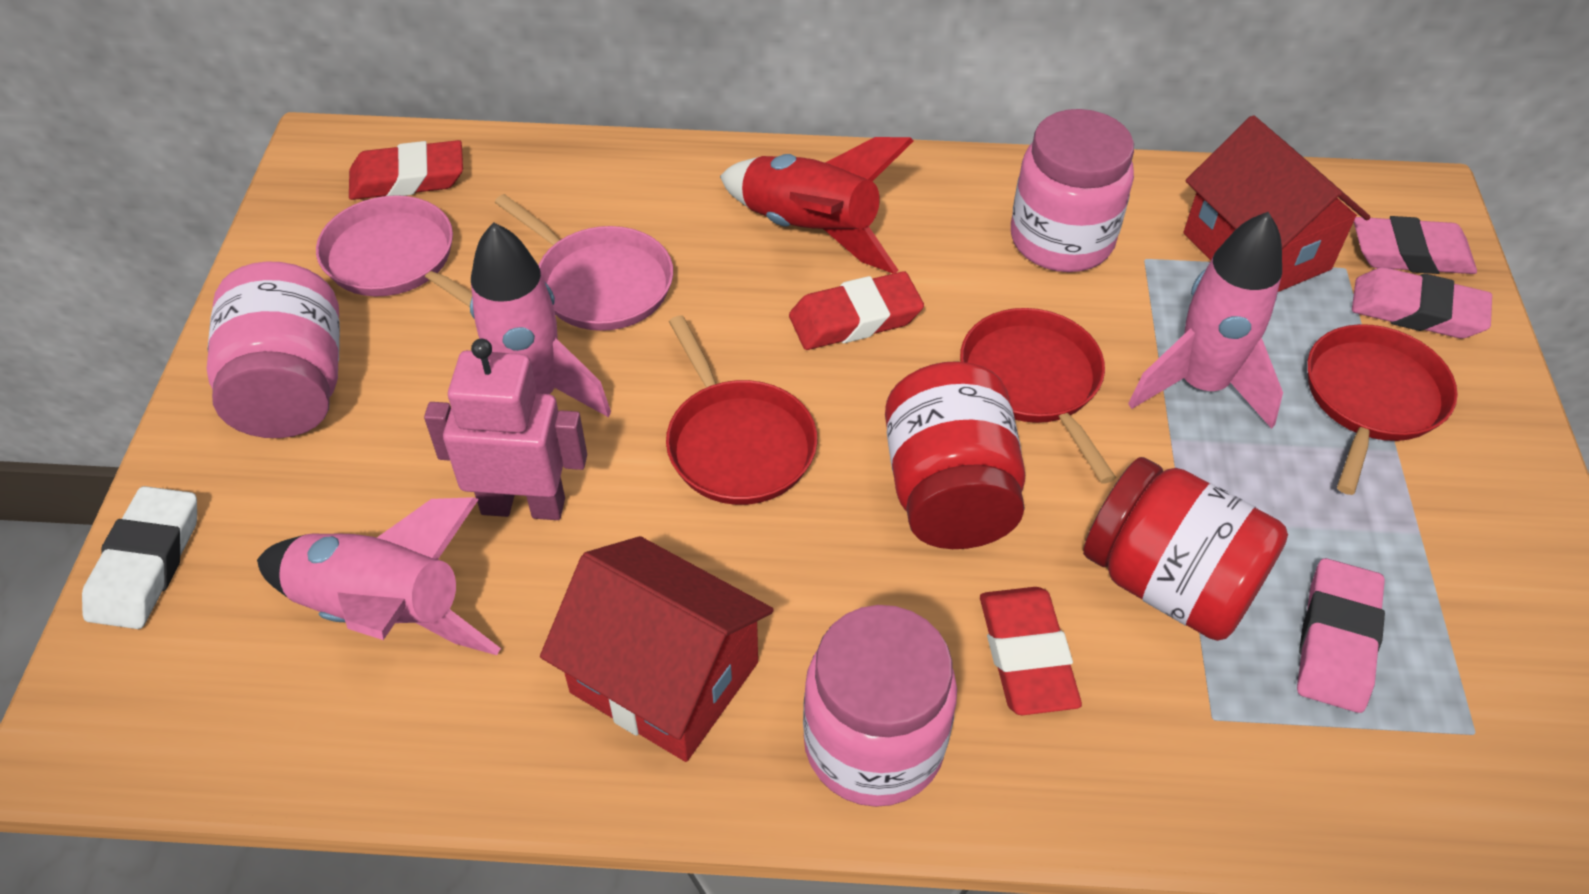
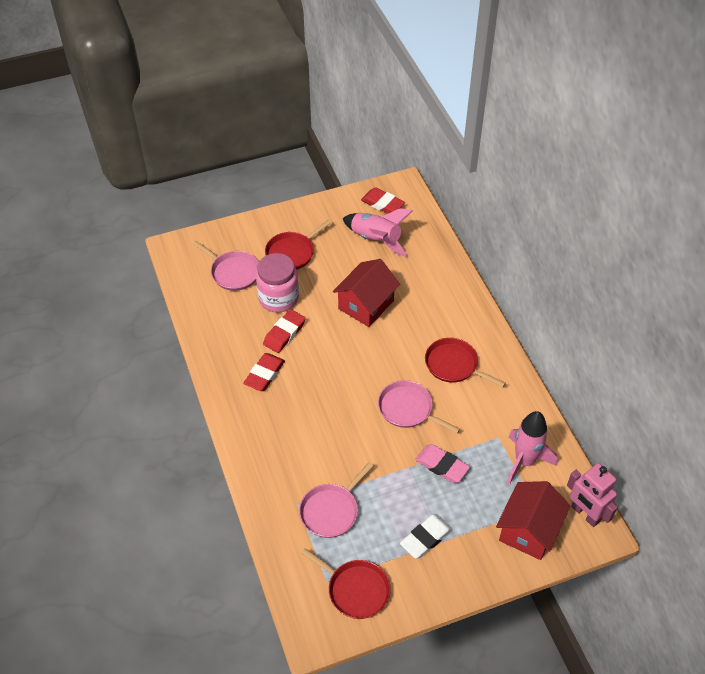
pink eraser: [1297,558,1385,713] [1352,267,1492,339] [1354,216,1477,274] = 3 -> [415,444,470,483] = 1
pink jar: [207,261,340,438] [803,605,957,807] [1011,109,1134,272] = 3 -> [256,253,299,312] = 1
pink pan: [316,195,472,307] [495,194,673,331] = 2 -> [192,240,259,291] [299,462,373,538] [378,380,460,433] = 3
pink rocket: [257,497,501,655] [470,222,611,417] [1128,212,1283,429] = 3 -> [343,209,413,258] [507,411,557,485] = 2
red jar: [885,361,1025,549] [1083,457,1288,641] = 2 -> none = 0
red rocket: [720,137,914,274] = 1 -> none = 0

